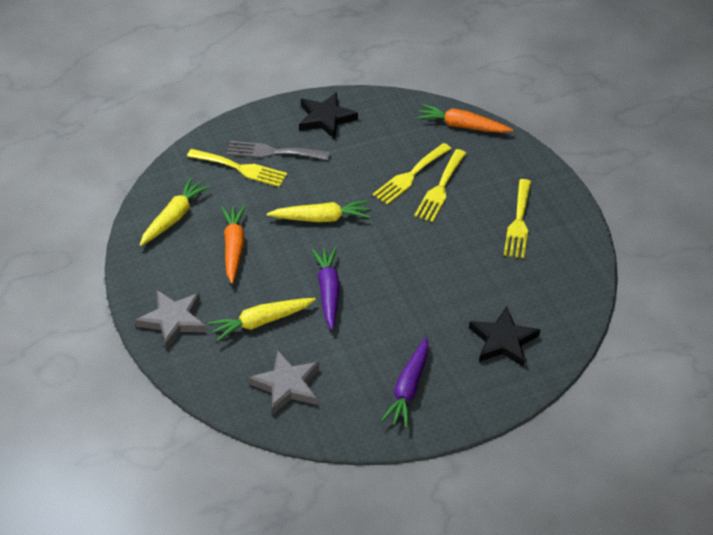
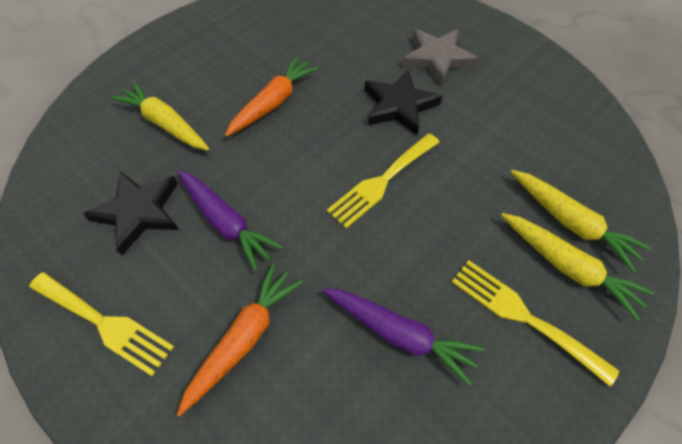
grey fork: [227,141,330,160] = 1 -> none = 0
grey star: [135,290,206,349] [248,350,319,415] = 2 -> [402,29,478,86] = 1
yellow fork: [187,149,287,187] [373,143,452,205] [414,149,466,222] [504,179,531,258] = 4 -> [29,272,174,376] [327,133,440,229] [452,260,619,387] = 3

